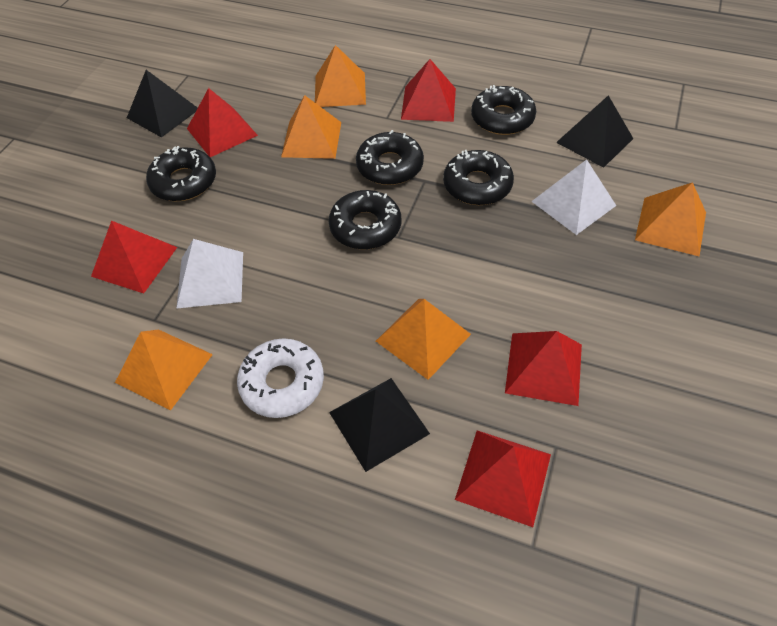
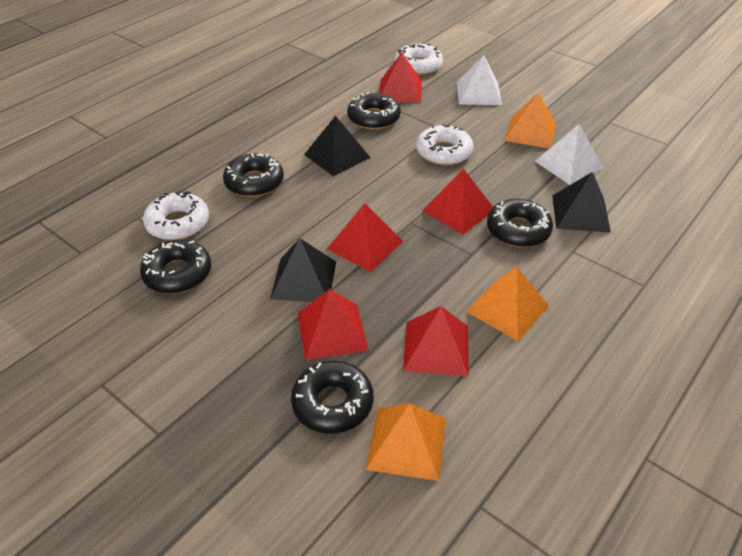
orange pyramid: [115,329,213,410] [281,95,341,159] [315,45,366,107] [376,299,471,380] [635,182,706,256] = 5 -> [366,403,446,481] [466,266,549,341] [504,92,556,149] = 3
white donut: [237,338,324,418] = 1 -> [143,191,209,240] [395,44,443,75] [416,124,474,165] = 3

